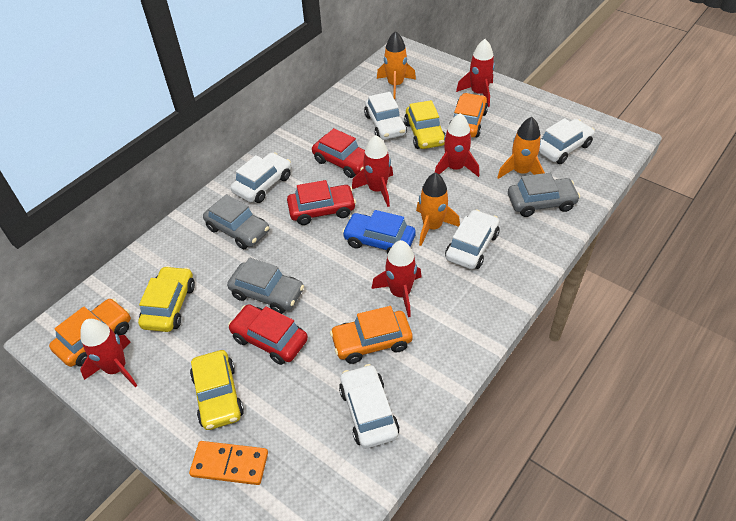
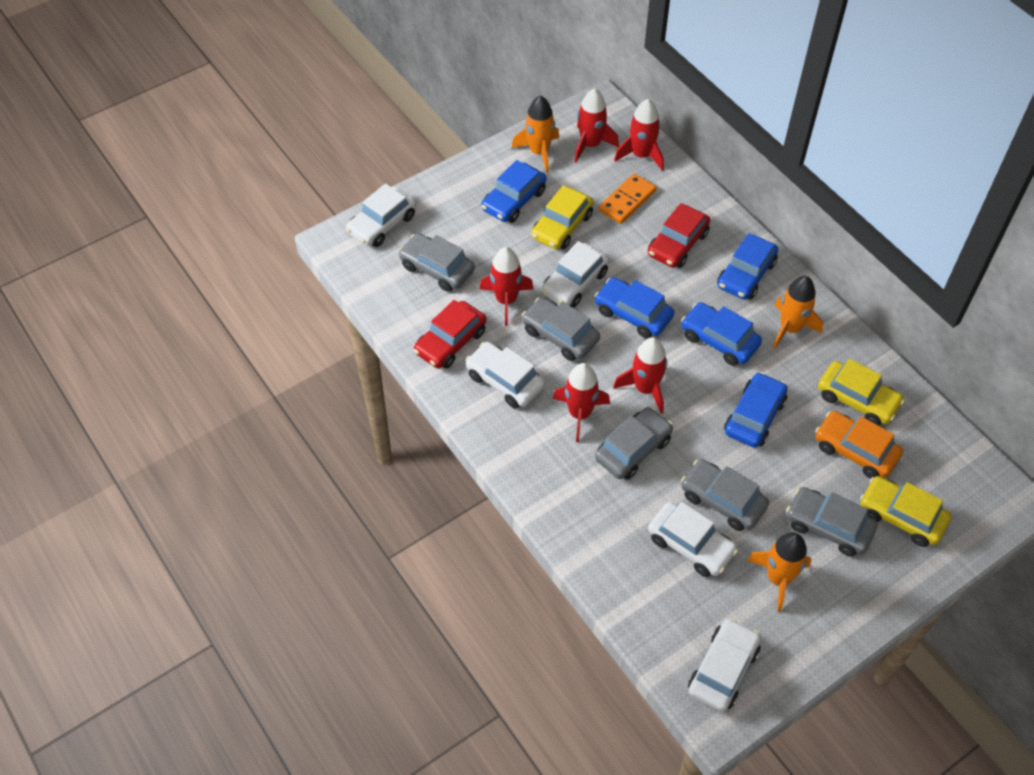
blue car: [342,210,416,254] = 1 -> [481,160,547,223] [595,277,674,338] [681,302,762,366] [717,233,778,300] [724,372,788,448] = 5
grey car: [203,194,270,249] [227,258,304,314] [508,173,580,217] = 3 -> [398,233,475,292] [522,297,600,361] [595,407,673,480] [681,459,769,531] [786,487,878,556] = 5
orange car: [49,298,131,367] [330,306,413,364] [449,93,488,138] = 3 -> [815,411,903,479] = 1
red car: [228,304,308,365] [287,180,356,225] [312,128,365,178] = 3 -> [414,300,487,369] [648,203,710,268] = 2

